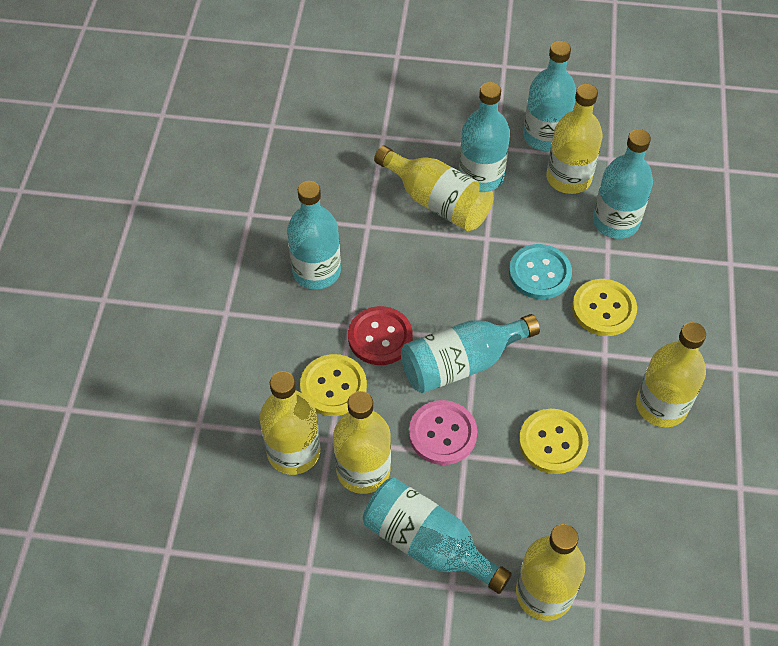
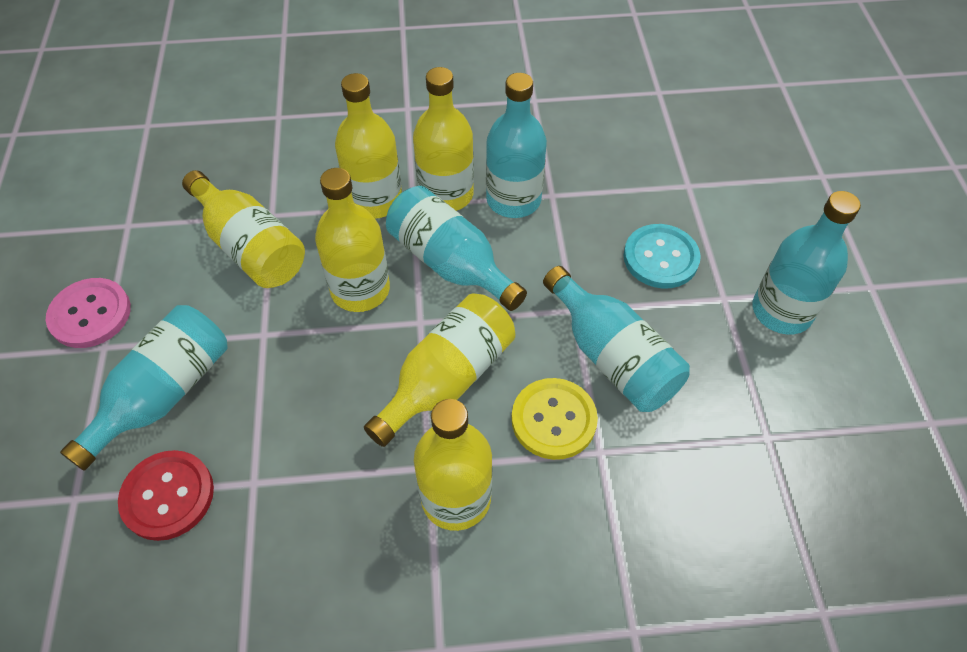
turquoise bottle: [287,181,341,290] [363,478,512,594] [401,314,540,393] [459,82,510,190] [523,41,576,151] [593,129,653,239] = 6 -> [60,305,228,471] [386,186,527,311] [486,73,547,218] [543,266,690,412] [753,191,861,335] = 5
yellow button: [300,354,367,416] [519,409,588,474] [572,279,637,336] = 3 -> [512,378,598,460] = 1

